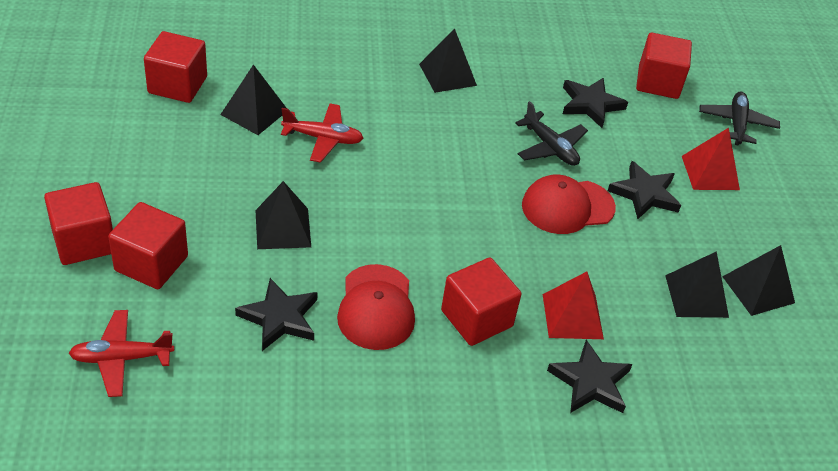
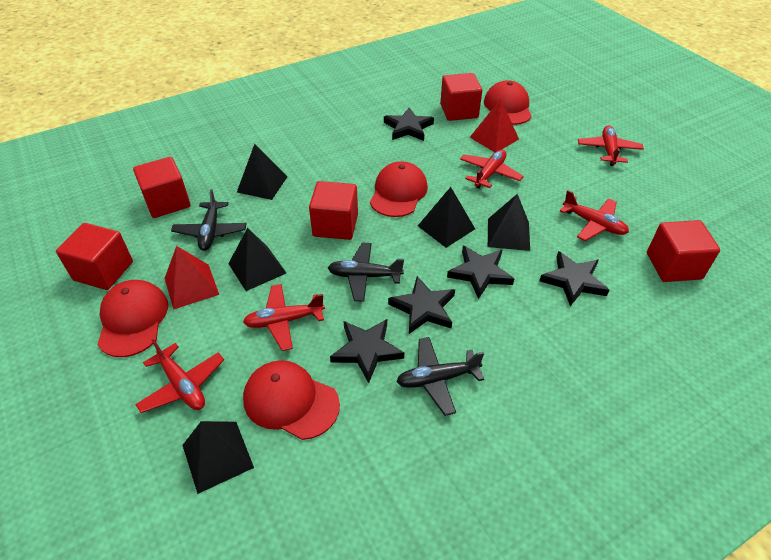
black plane: [515,101,588,166] [699,92,780,146] = 2 -> [171,189,247,251] [328,243,404,302] [397,337,484,416] = 3
black star: [235,278,318,351] [547,340,632,413] [563,78,628,128] [608,161,681,219] = 4 -> [330,319,404,383] [384,107,434,141] [388,276,455,334] [447,246,514,299] [539,251,609,306] = 5
red cap: [337,264,415,350] [522,174,616,234] = 2 -> [97,280,168,357] [243,360,340,440] [370,161,428,217] [484,80,532,125] = 4
red plane: [69,310,174,397] [281,103,363,163] = 2 -> [135,339,224,413] [243,284,325,351] [460,150,524,189] [560,190,629,241] [578,126,644,166] = 5

